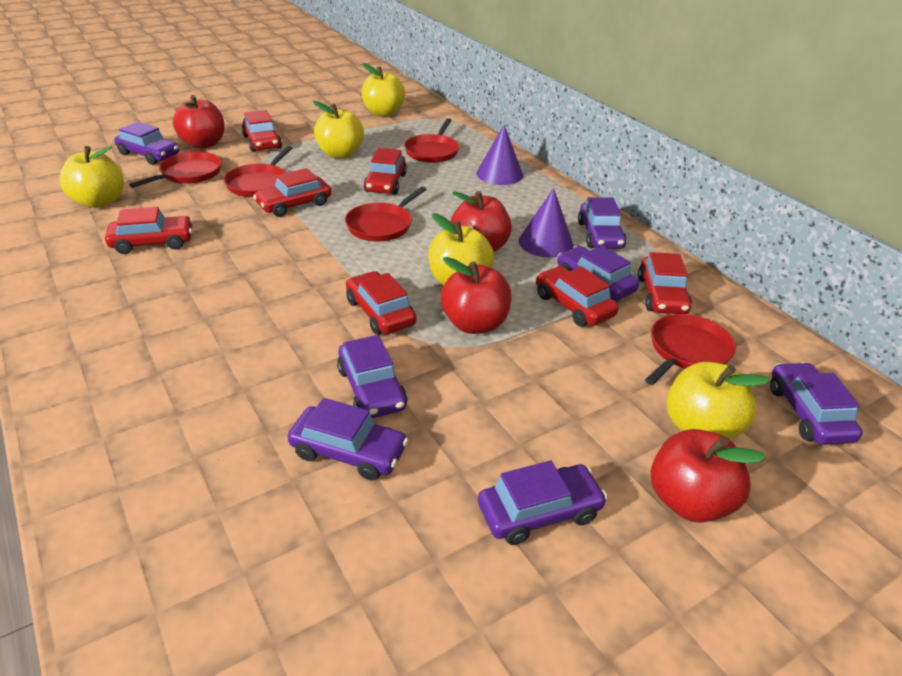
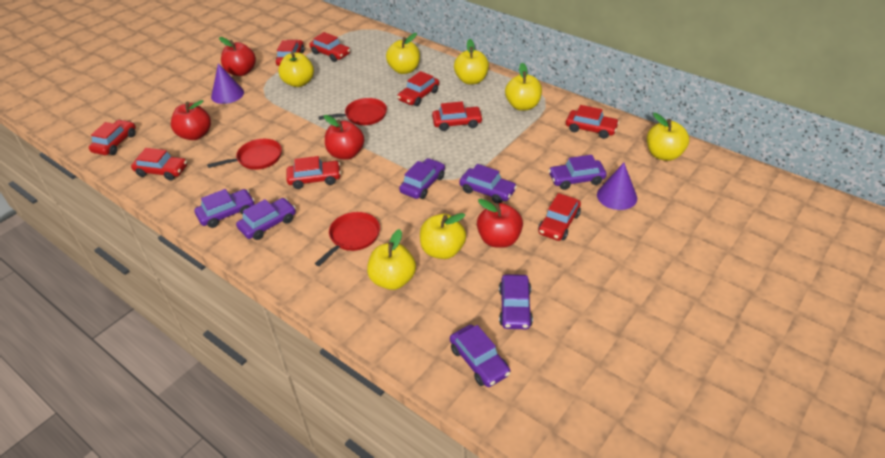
red car: [105,207,193,254] [242,110,282,152] [253,168,331,217] [346,271,417,335] [363,148,407,195] [536,266,619,327] [638,252,692,314] = 7 -> [89,120,136,155] [131,148,187,181] [276,40,305,66] [286,156,341,189] [309,32,350,62] [397,71,439,106] [432,102,483,131] [538,193,581,241] [566,105,619,139] = 9
red pan: [129,152,222,188] [224,146,292,197] [345,187,427,242] [404,118,459,163] [645,314,736,385] = 5 -> [207,139,282,170] [315,212,380,266] [318,98,387,125] = 3
yellow apple: [59,146,124,208] [313,101,364,159] [361,63,405,116] [428,213,494,285] [667,362,770,439] = 5 -> [278,52,314,87] [367,229,416,290] [386,33,420,74] [420,213,466,259] [454,39,489,85] [505,63,542,111] [647,113,689,161] = 7

